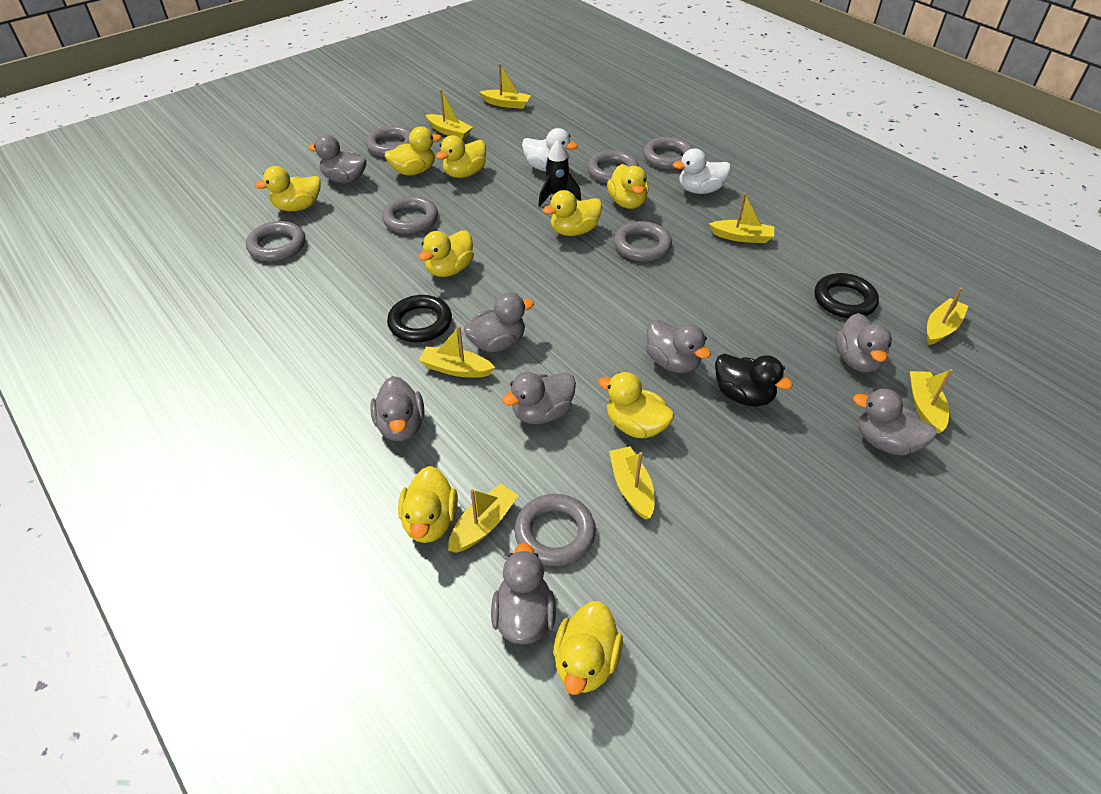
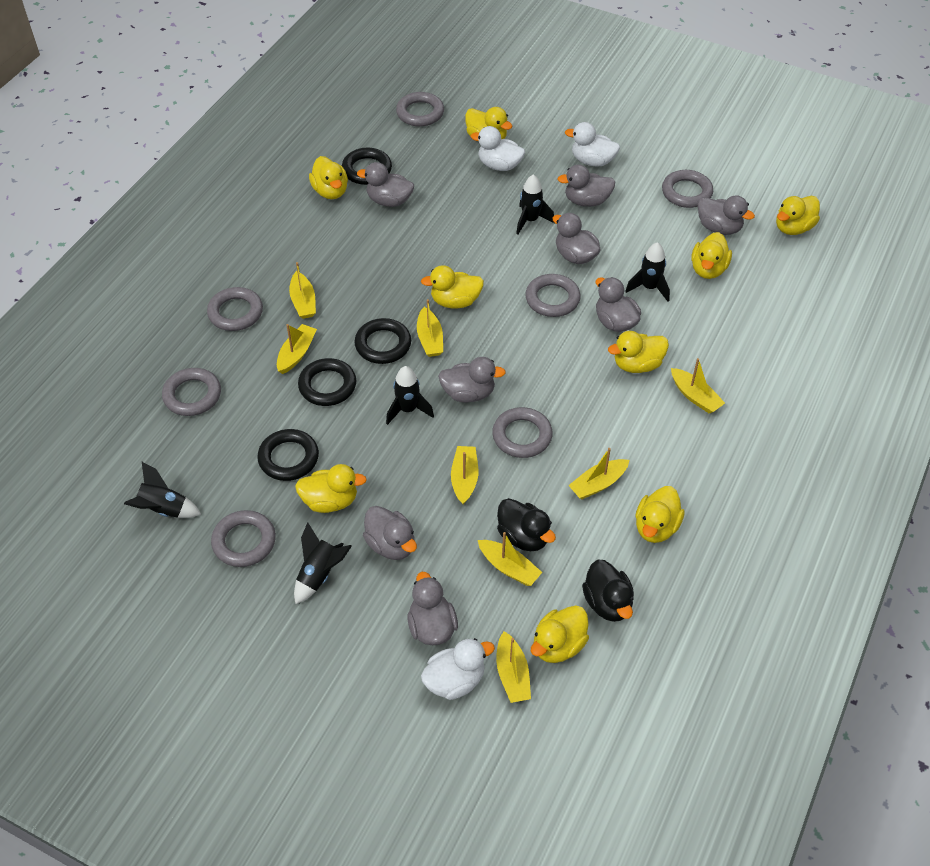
black duck: [715,354,793,406] = 1 -> [497,498,556,551] [582,560,634,622] = 2
black ring: [387,295,452,342] [814,273,879,318] = 2 -> [257,429,319,481] [298,358,356,406] [342,147,392,185] [354,318,411,364] = 4
black rocket: [538,140,581,207] = 1 -> [124,462,201,518] [294,522,352,604] [386,366,434,425] [516,174,555,235] [625,242,670,302] = 5
white duck: [522,128,578,171] [673,148,731,194] = 2 -> [421,638,495,700] [471,126,525,171] [565,122,620,167] = 3

